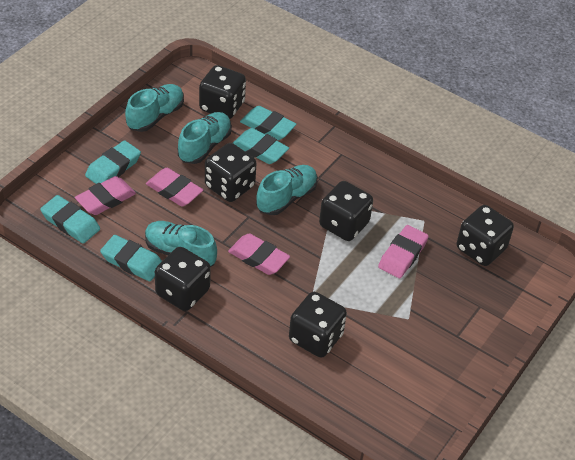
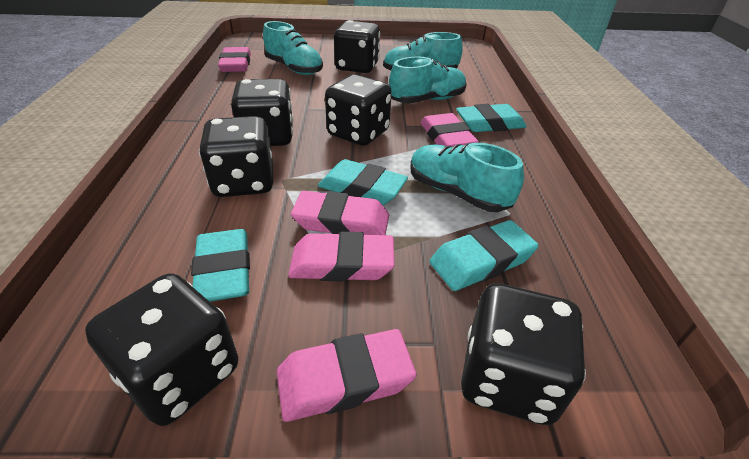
pink eraser: [75,176,136,215] [146,168,203,206] [228,233,290,275] [378,225,429,278] = 4 -> [218,47,251,72] [277,329,416,422] [288,232,395,281] [291,191,389,235] [421,113,479,147] = 5
turquoise eraser: [40,195,100,243] [85,140,141,184] [100,235,162,281] [233,128,289,164] [240,106,297,140] = 5 -> [191,229,250,302] [318,159,408,205] [430,220,539,291] [456,104,527,132] = 4

